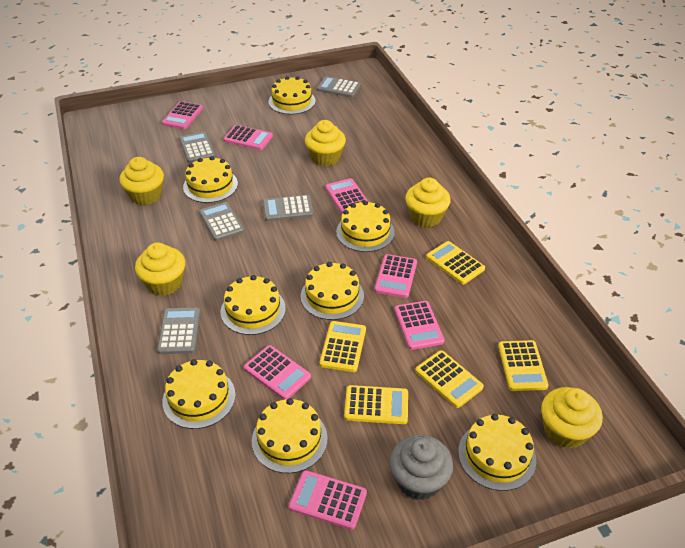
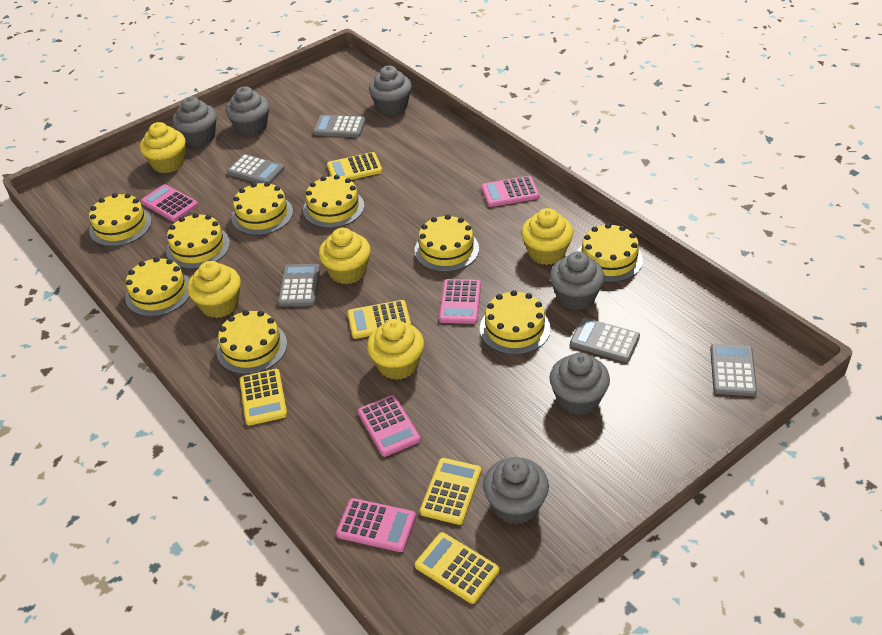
grey cupcake: [390,435,453,500] = 1 -> [172,96,217,147] [226,86,269,136] [369,66,412,115] [483,457,549,524] [549,352,610,415] [550,251,605,310] = 6
pink calculator: [162,101,203,129] [224,125,273,150] [244,345,311,400] [289,470,367,530] [325,178,368,214] [375,254,417,298] [394,301,444,350] = 7 -> [141,184,198,222] [336,498,416,552] [358,395,421,457] [439,279,481,324] [481,176,539,207] = 5
yellow cake: [162,359,236,429] [183,156,238,203] [221,275,286,335] [252,398,328,473] [268,76,316,114] [300,262,364,320] [336,201,395,252] [458,414,536,491] = 8 -> [89,193,152,246] [125,257,190,317] [166,213,230,269] [216,310,287,374] [231,182,293,235] [303,175,364,228] [414,215,479,272] [480,290,550,355] [578,223,643,282] = 9

